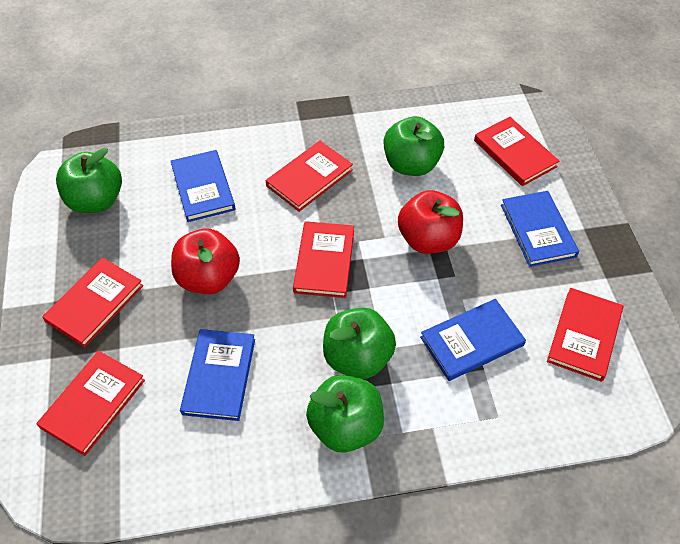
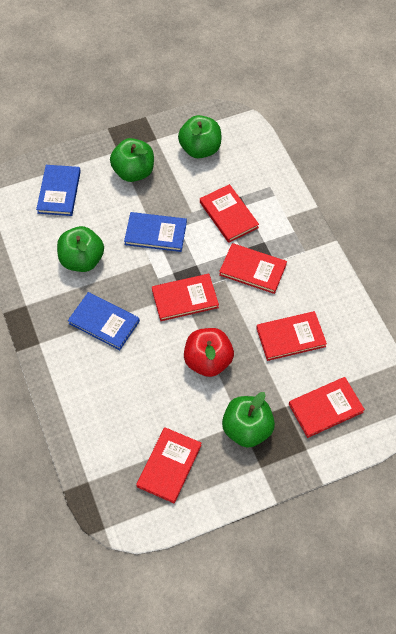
blue book: [171,150,235,222] [180,329,255,421] [420,299,526,381] [501,191,579,267] = 4 -> [36,165,81,216] [68,292,140,350] [124,212,187,252] = 3
red apple: [171,229,240,294] [398,190,463,254] = 2 -> [184,328,234,377] = 1

